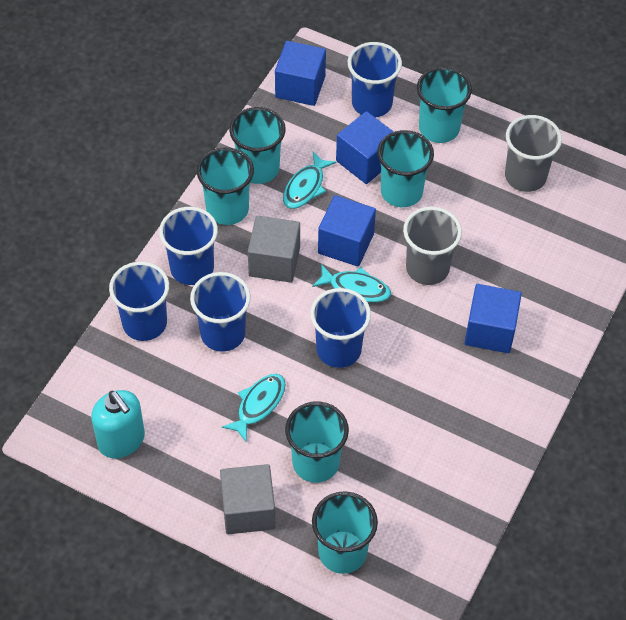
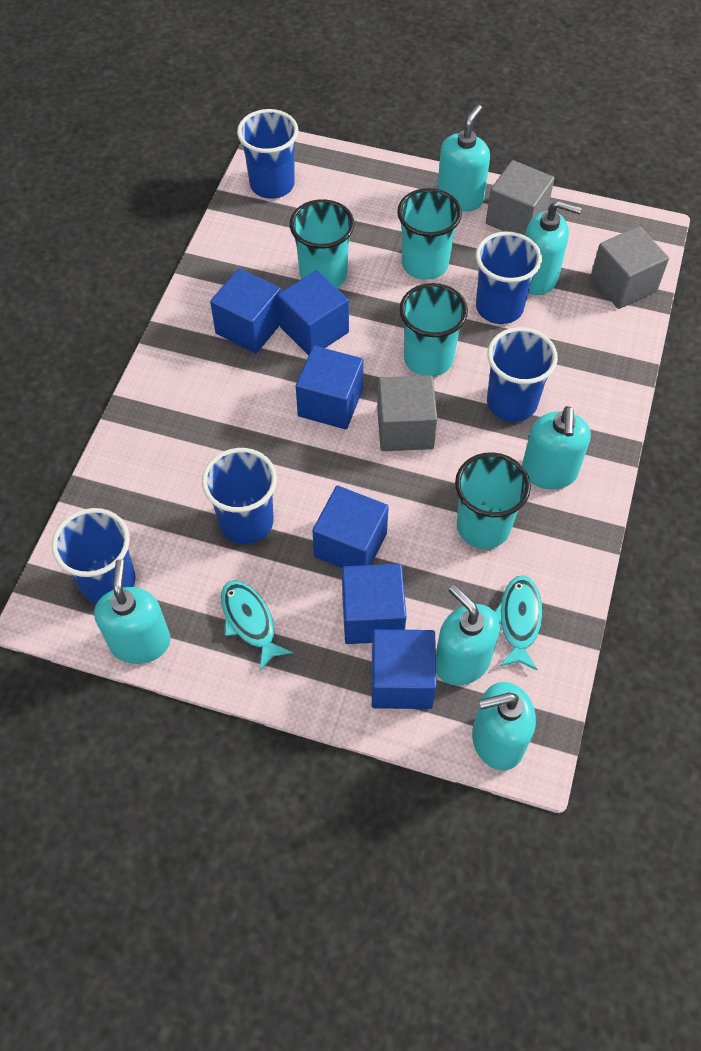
blue cube: [275,41,326,106] [318,195,376,267] [336,111,394,184] [465,284,522,353] = 4 -> [210,268,281,353] [277,270,349,355] [296,346,363,429] [312,486,389,568] [342,564,407,644] [372,629,437,709] = 6
grey cube: [220,464,275,534] [248,216,300,283] = 2 -> [377,375,437,451] [486,160,555,235] [590,226,669,309] = 3
grey cup: [403,207,462,285] [505,115,562,192] = 2 -> none = 0
turquoise cup: [197,147,254,225] [229,107,286,184] [285,401,349,483] [312,491,378,574] [377,130,434,207] [417,67,472,143] = 6 -> [290,199,354,288] [397,188,462,280] [399,283,468,376] [455,452,531,549] = 4
turquoise fish: [222,374,286,442] [283,152,336,209] [312,264,391,303] = 3 -> [221,580,293,671] [495,576,542,670] = 2
turquoise soap dispenser: [91,390,145,458] = 1 -> [94,559,170,664] [436,585,500,685] [437,105,490,211] [472,682,536,771] [522,406,591,489] [525,200,582,295] = 6

